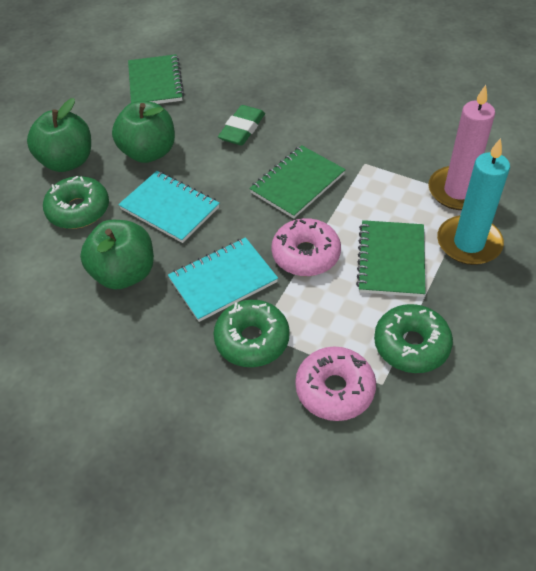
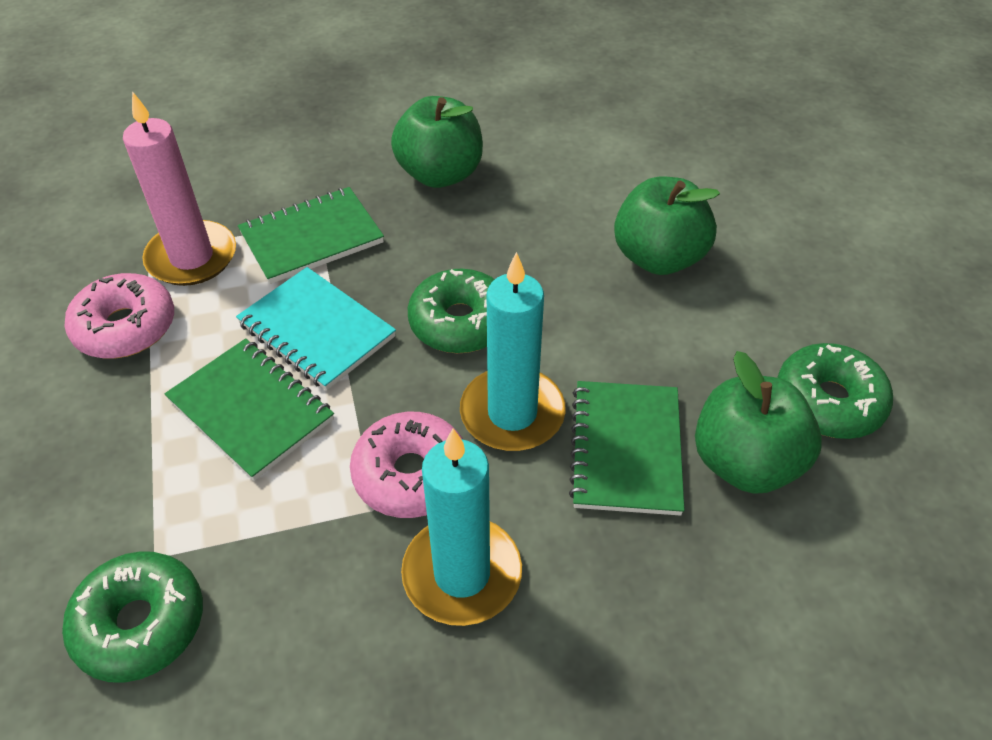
green eraser: [218,105,265,146] = 1 -> none = 0
turquoise candle: [437,138,510,265] = 1 -> [401,429,522,626] [460,252,566,451] = 2
turquoise notebook: [118,171,220,243] [168,237,278,322] = 2 -> [236,267,396,390] = 1

